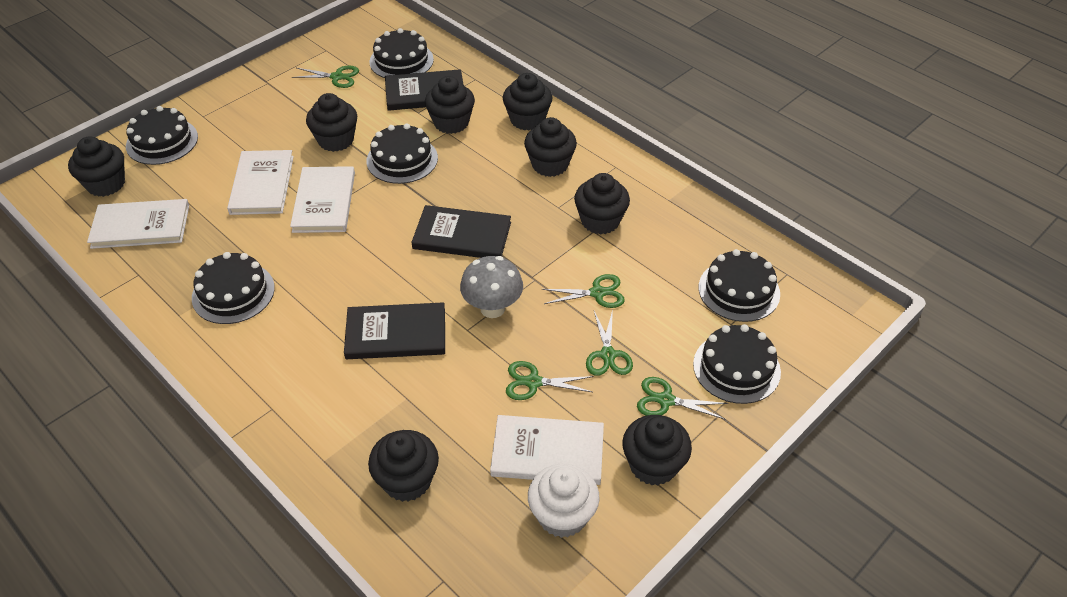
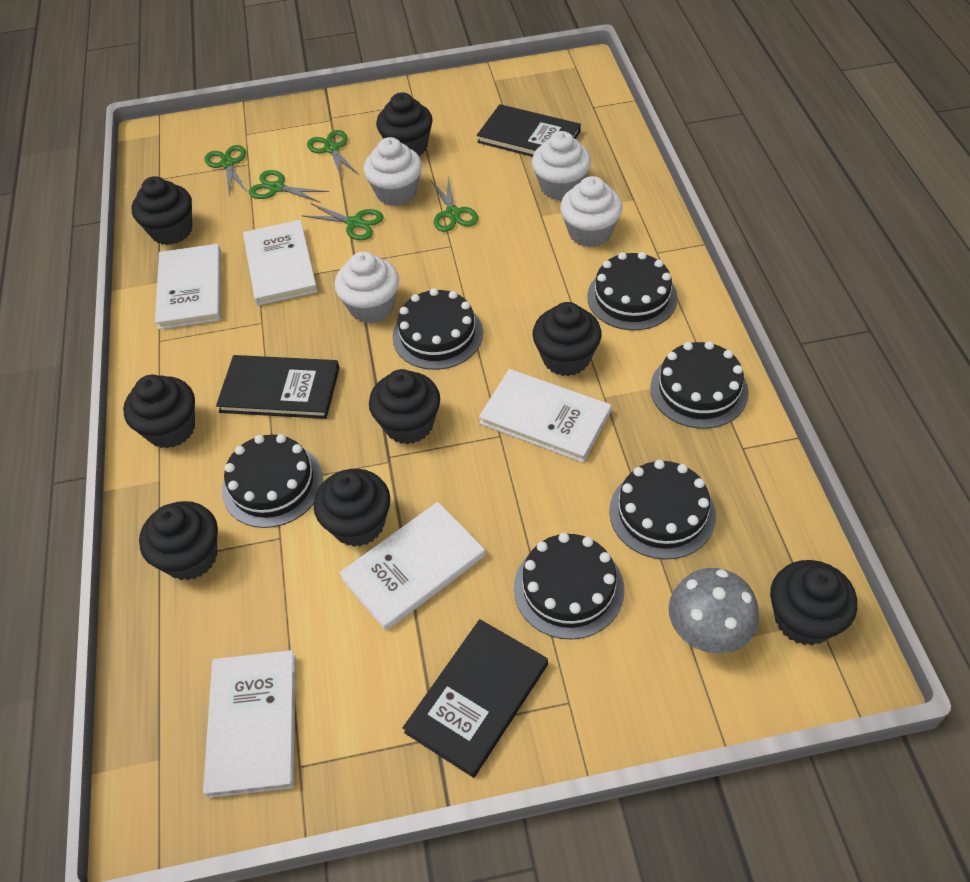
white book: [87,199,189,249] [227,150,294,215] [290,166,355,233] [490,415,604,485] = 4 -> [155,244,221,330] [203,650,296,798] [243,220,318,305] [339,502,485,631] [479,369,611,462] = 5
white cupcake: [528,464,600,538] = 1 -> [334,251,399,323] [364,137,422,206] [532,131,591,201] [560,176,622,247] = 4

